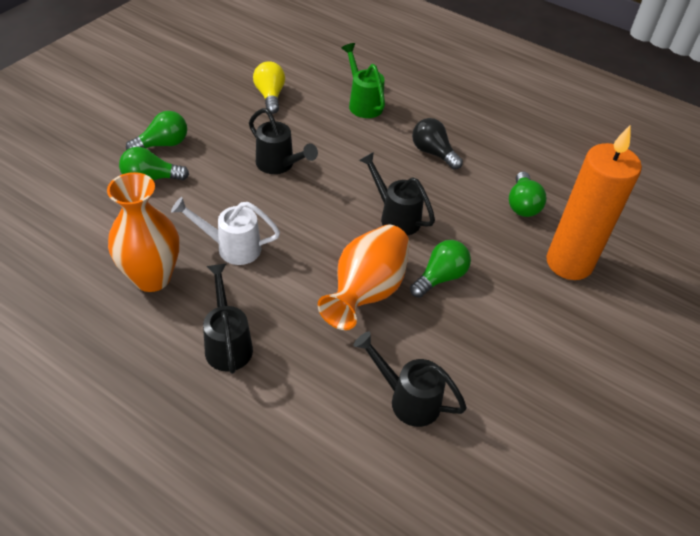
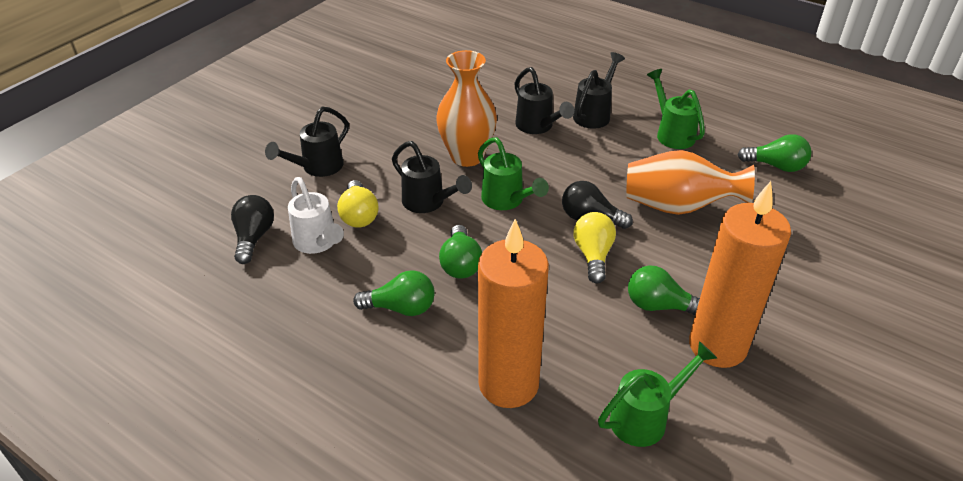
black light bulb: [412,118,463,170] = 1 -> [231,195,274,264] [562,181,633,229] = 2
green watering can: [341,43,385,118] = 1 -> [478,137,549,210] [598,341,717,447] [647,69,705,149] = 3
orange candle: [547,124,642,280] = 1 -> [478,219,549,408] [689,181,791,368] = 2
yellow light bulb: [253,61,285,114] = 1 -> [337,180,378,228] [574,212,616,284] = 2

